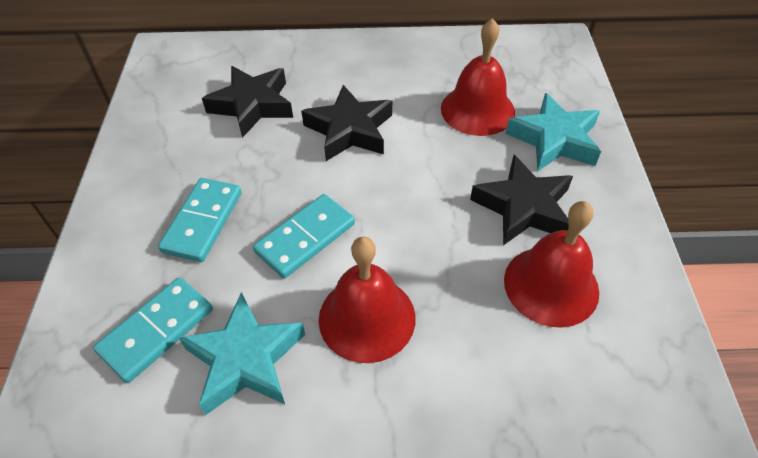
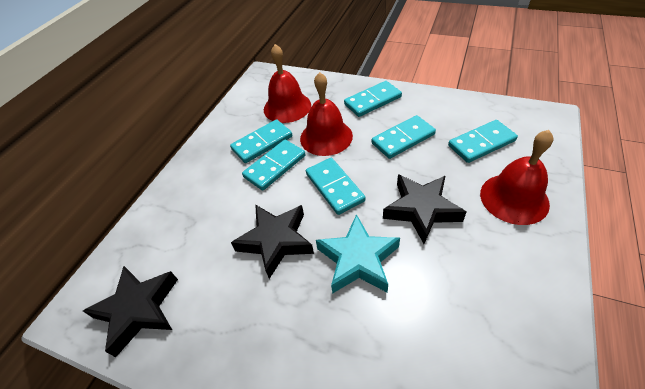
turquoise domino: [93,277,213,383] [158,178,242,262] [253,194,355,278] = 3 -> [230,119,292,163] [242,140,306,191] [306,158,365,215] [344,81,402,117] [371,115,436,159] [448,120,518,163] = 6
turquoise star: [179,292,305,415] [506,93,601,171] = 2 -> [316,214,400,294] = 1

